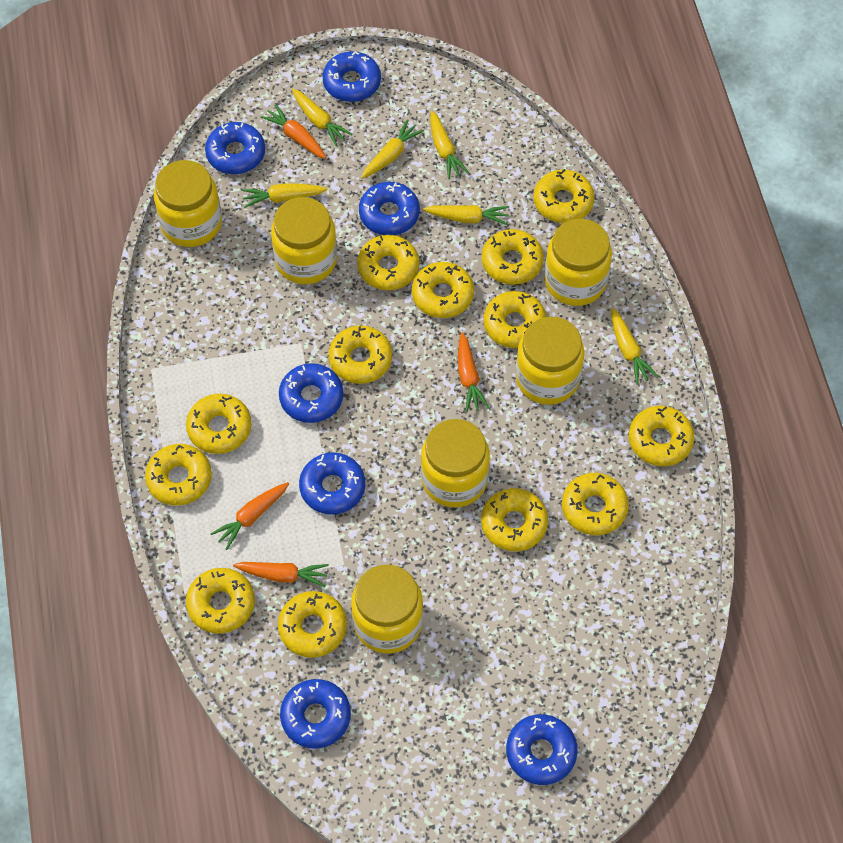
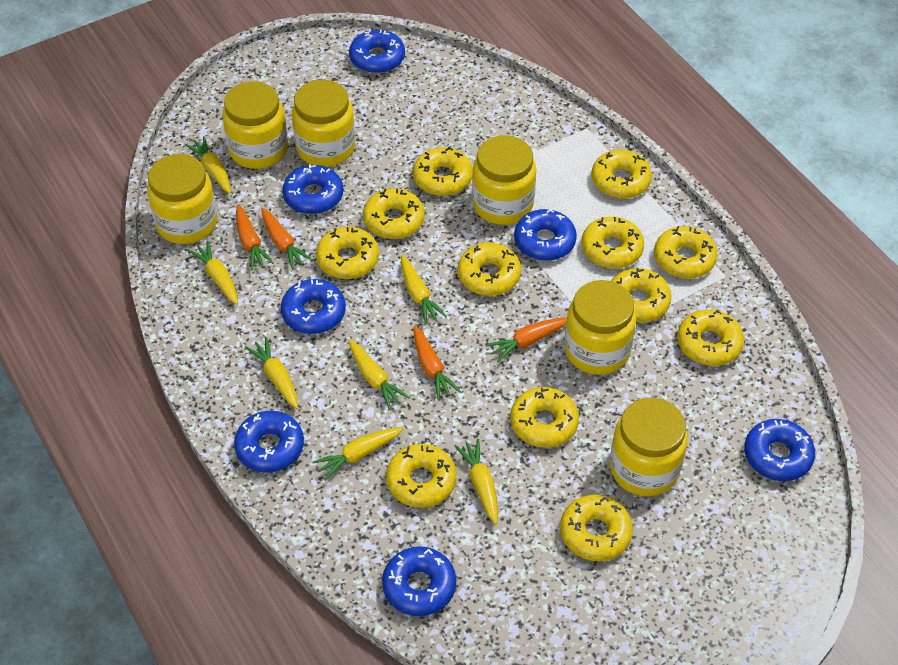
yellow carrot: [242,183,327,208] [292,89,353,146] [361,119,424,179] [423,205,509,225] [430,111,469,179] [611,308,658,385] = 6 -> [185,136,231,194] [187,241,238,305] [245,337,298,409] [312,427,404,481] [349,340,410,410] [401,255,447,324] [455,439,498,525] = 7
yellow donut: [145,444,212,506] [186,394,251,454] [186,568,255,634] [278,591,347,658] [329,325,392,384] [357,235,419,290] [412,262,474,318] [481,488,548,551] [482,229,544,285] [484,291,547,348] [533,169,594,223] [562,473,629,535] [629,406,695,466] = 13 -> [316,227,379,279] [363,188,425,239] [386,444,457,508] [413,147,473,196] [458,243,521,296] [510,387,579,448] [560,494,633,561] [581,217,644,269] [592,150,652,199] [611,268,671,323] [654,226,718,279] [678,309,744,366] = 12

